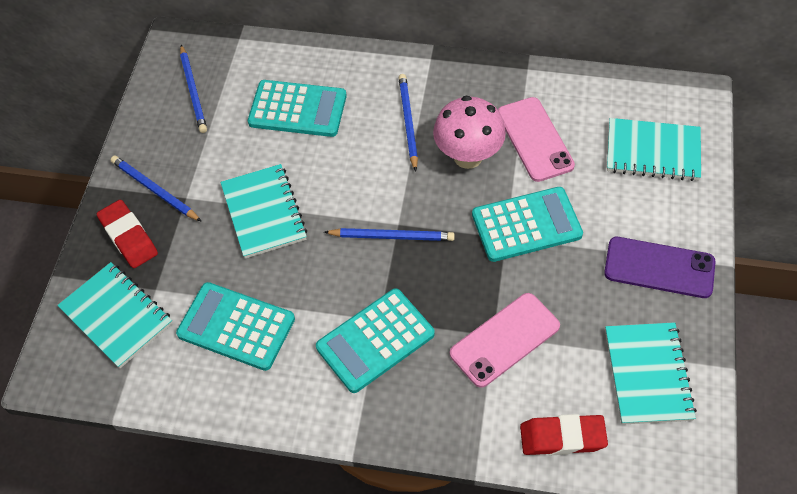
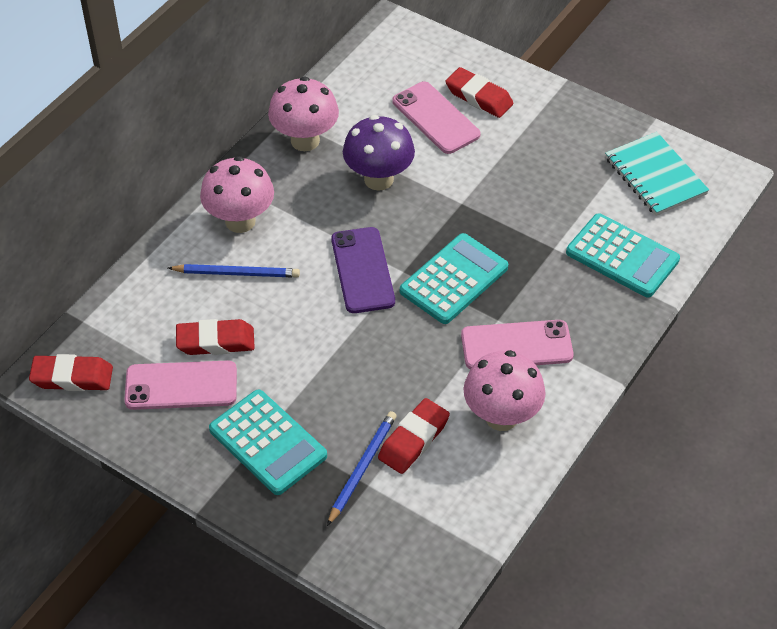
blue pencil: [111,156,202,222] [180,45,207,133] [324,228,455,241] [399,74,418,172] = 4 -> [168,264,300,278] [327,411,397,526] = 2
pink mushroom: [433,96,506,169] = 1 -> [200,156,274,233] [268,77,339,151] [463,350,546,431] = 3
pink phone: [450,293,560,388] [498,97,575,182] = 2 -> [124,360,237,410] [392,81,481,154] [461,320,574,369] = 3
purple mushroom: none = 0 -> [343,115,415,191] = 1
red eraser: [97,200,158,268] [520,414,608,455] = 2 -> [29,354,113,391] [176,319,255,355] [378,398,450,474] [445,67,513,118] = 4
turquoise calculator: [176,282,295,371] [248,80,347,137] [316,289,435,393] [472,187,583,262] = 4 -> [209,389,327,495] [400,233,508,324] [566,213,680,297] = 3
turquoise notebook: [57,262,173,368] [220,164,307,259] [605,322,697,425] [607,118,701,181] = 4 -> [605,132,709,216] = 1

